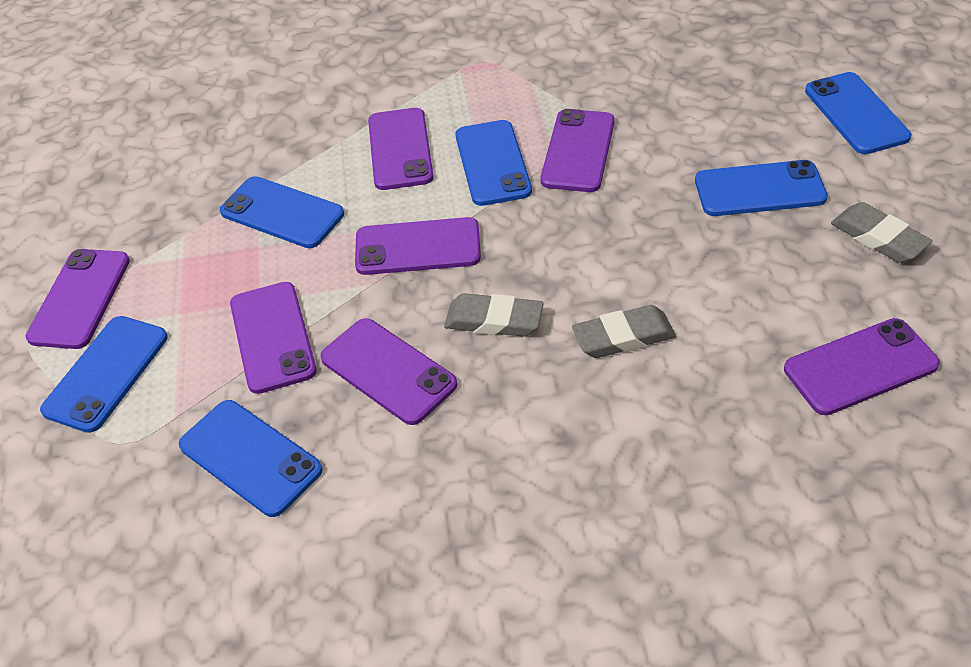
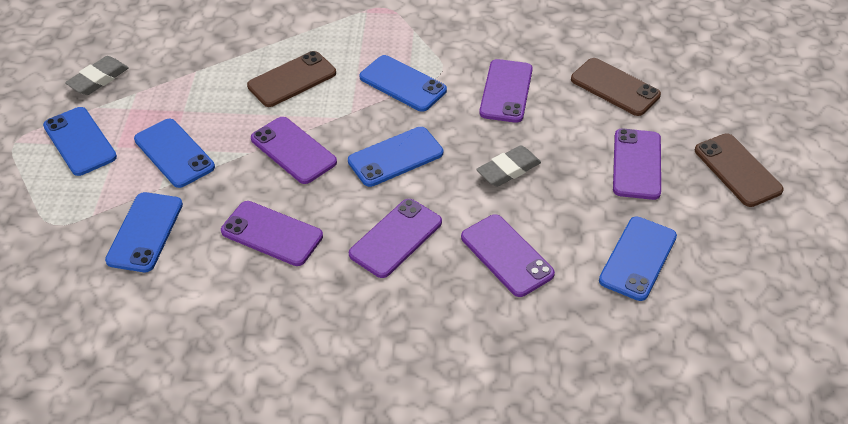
brown phone: none = 0 -> [247,51,336,107] [571,58,661,116] [695,133,784,207] = 3
grey eraser: [444,293,544,337] [572,305,676,358] [831,202,932,263] = 3 -> [65,56,129,95] [476,145,541,187] = 2
purple phone: [26,249,130,349] [230,282,317,394] [320,318,457,425] [355,217,481,275] [368,108,434,190] [541,109,615,192] [784,318,940,415] = 7 -> [221,201,323,266] [251,117,337,184] [349,199,442,278] [461,214,555,297] [479,59,533,123] [613,129,661,200] = 6

